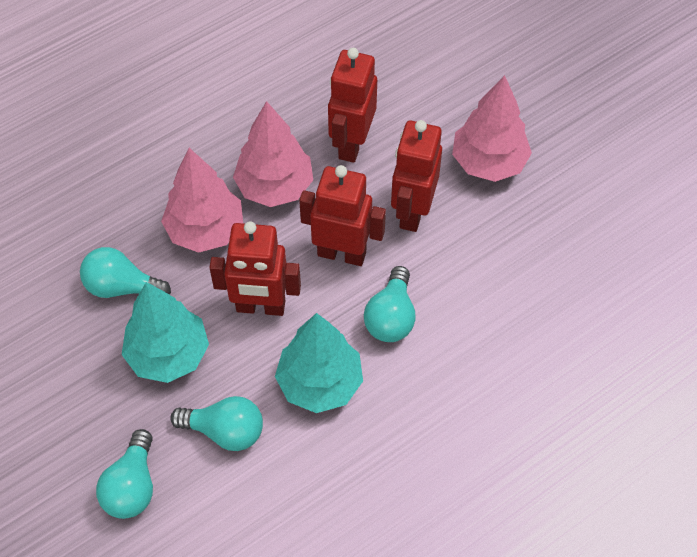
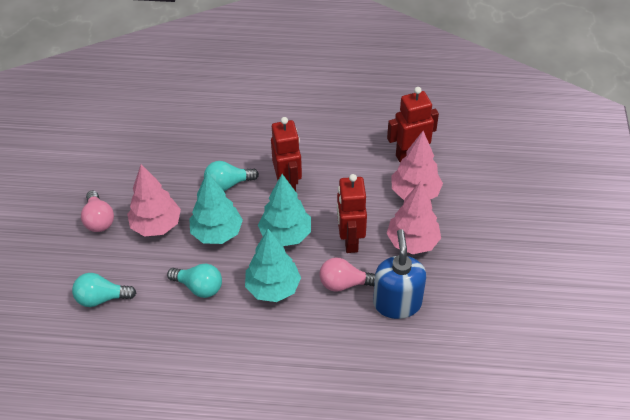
blue soap dispenser: none = 0 -> [373,229,426,319] = 1
pink light bulb: none = 0 -> [81,191,114,232] [319,257,375,292] = 2
red robot: [209,221,301,316] [299,165,386,266] [328,48,377,163] [391,120,442,232] = 4 -> [271,117,302,191] [337,174,367,253] [387,87,439,162] = 3
turquoise light bulb: [80,247,171,298] [96,429,153,519] [170,396,263,451] [364,266,416,342] = 4 -> [72,273,136,307] [167,264,222,298] [204,161,259,191] = 3
turquoise tree: [122,282,209,383] [275,313,363,413] = 2 -> [189,172,243,244] [245,229,301,302] [258,174,311,246] = 3

